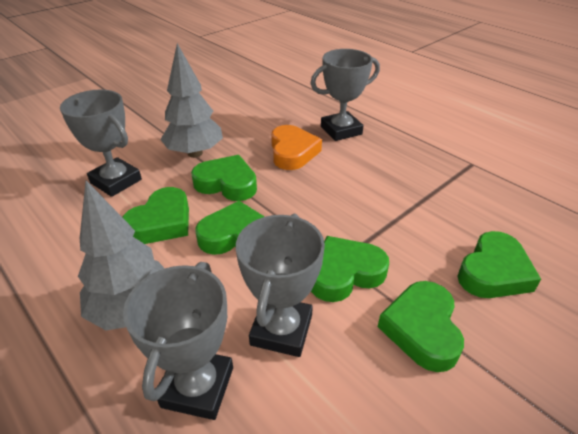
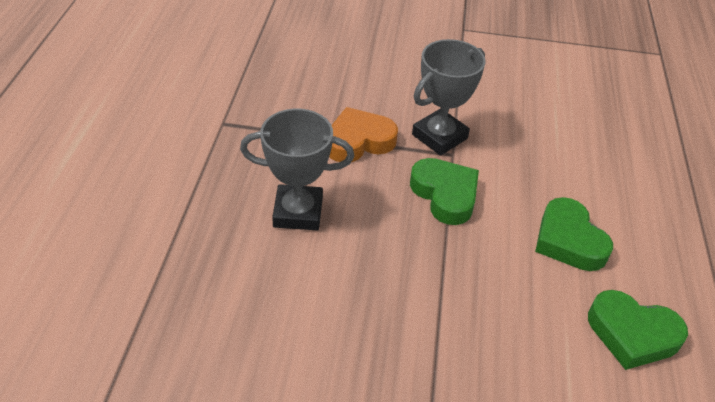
green heart: [122,187,189,244] [191,155,257,201] [196,201,265,255] [311,236,389,302] [378,281,464,372] [457,231,541,298] = 6 -> [410,158,479,225] [535,197,613,271] [588,290,688,370] = 3
grey tree: [78,181,165,331] [160,43,223,158] = 2 -> none = 0
grey trophy: [60,89,142,197] [123,262,233,420] [236,214,325,357] [310,49,380,141] = 4 -> [240,109,354,231] [412,39,486,155] = 2

